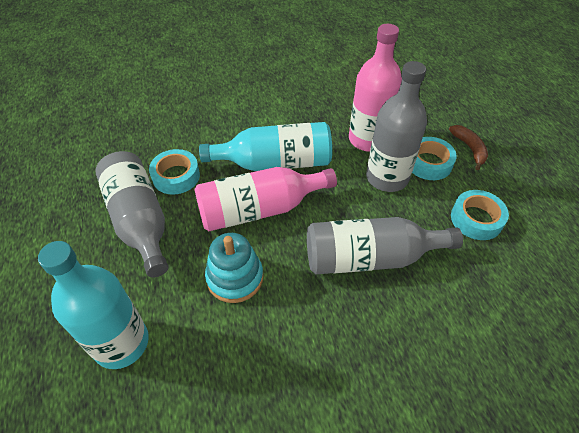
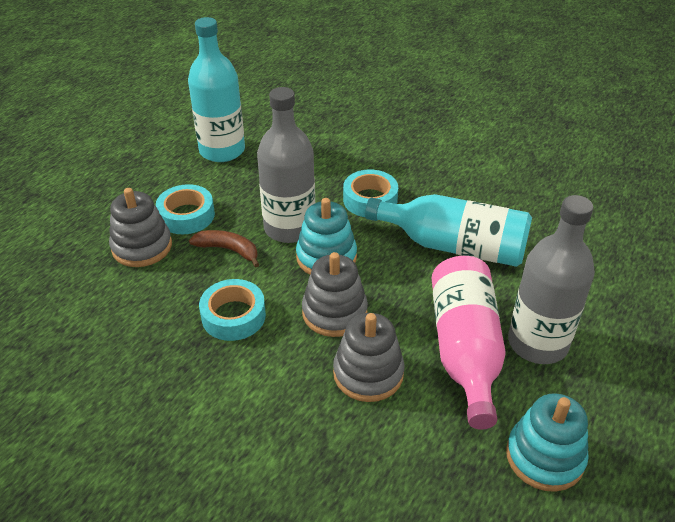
grey bottle: [95,151,168,278] [307,217,463,274] [366,61,427,192] = 3 -> [257,87,315,243] [508,195,595,364] = 2
grey stacking toy: none = 0 -> [109,188,172,267] [302,252,368,337] [333,313,405,402] = 3
pink bottle: [194,167,337,231] [349,24,402,152] = 2 -> [432,256,506,429] = 1
turquoise stacking toy: [205,233,263,303] = 1 -> [296,198,357,275] [506,393,589,492] = 2

